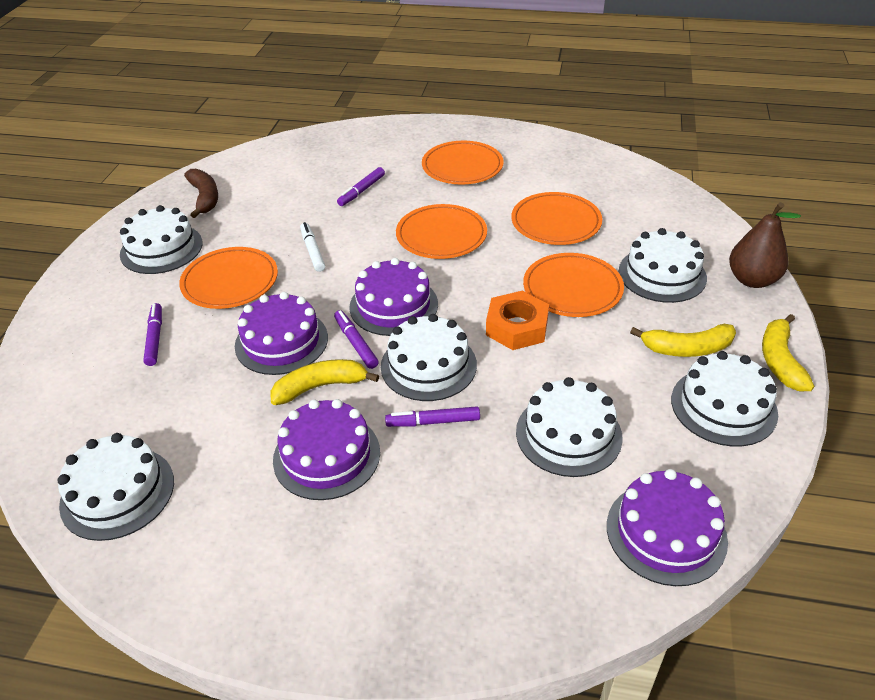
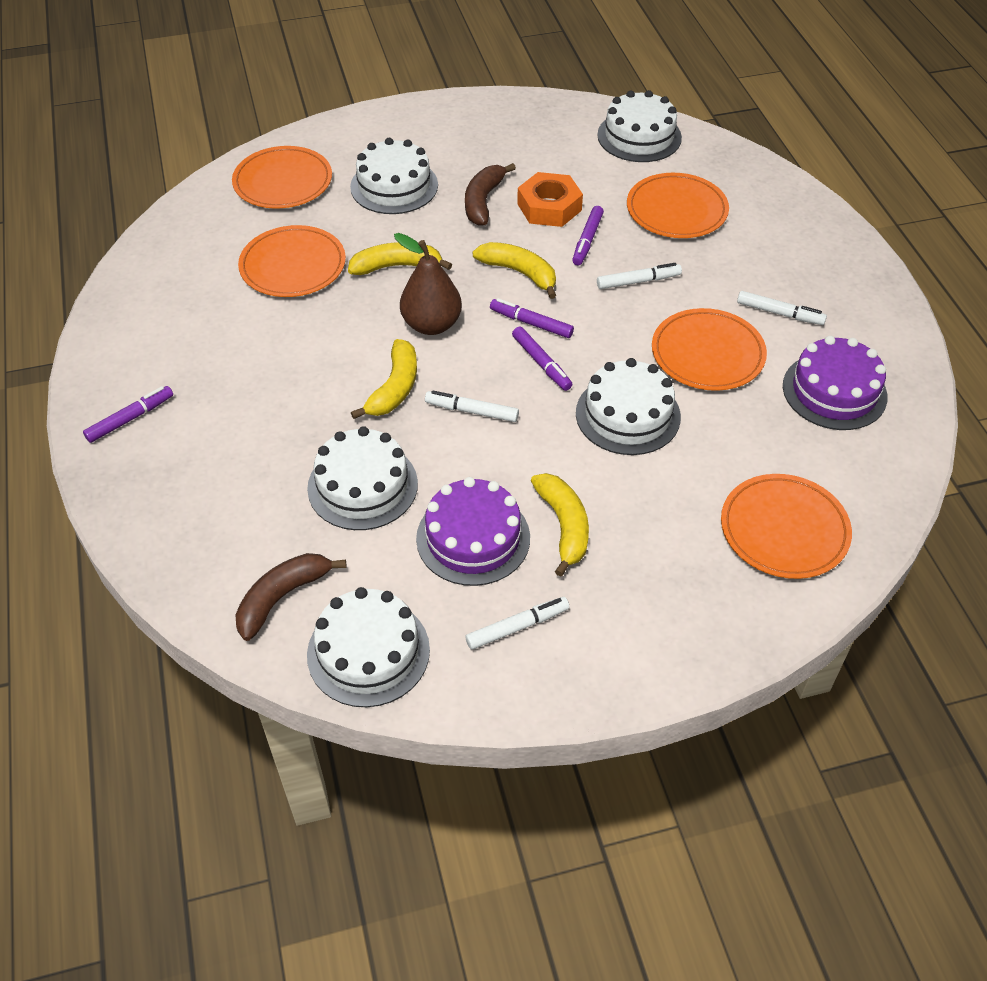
brown banana: [184,169,218,218] = 1 -> [236,553,346,641] [465,163,516,226] = 2
purple cake: [235,292,328,375] [273,399,380,500] [349,258,438,336] [607,469,728,586] = 4 -> [416,477,530,586] [783,336,888,430] = 2
white cake: [57,433,174,541] [120,205,203,274] [381,314,477,401] [516,377,623,477] [619,228,707,303] [671,351,778,447] = 6 -> [307,426,418,530] [307,587,430,707] [350,138,438,214] [576,358,681,455] [597,90,682,162] = 5
white marker: [300,222,325,272] = 1 -> [425,390,519,422] [465,597,569,650] [597,263,682,289] [737,291,827,325] = 4
yellow banana: [271,359,379,405] [630,324,736,357] [762,314,814,391] = 3 -> [348,242,452,275] [351,339,417,419] [472,242,556,299] [531,473,589,577] = 4

